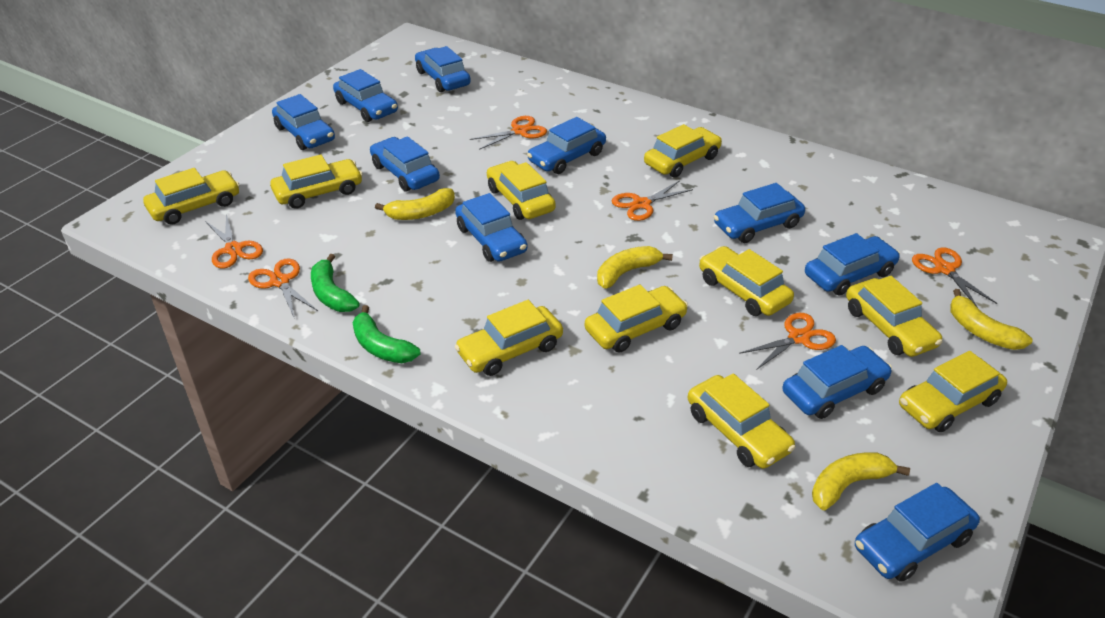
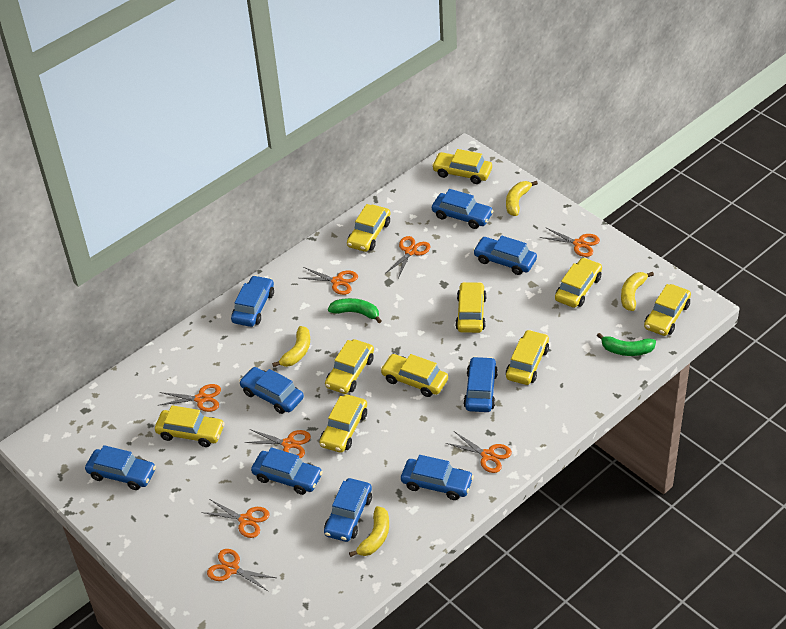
blue car: [272,94,335,150] [333,69,398,122] [370,136,440,192] [415,46,471,92] [455,193,527,262] [527,117,606,174] [714,183,805,243] [782,345,892,419] [805,233,900,296] [855,483,980,582] = 10 -> [85,445,156,490] [231,275,274,327] [239,367,304,414] [251,447,323,495] [324,478,372,542] [401,455,474,500] [432,189,494,229] [463,356,498,412] [473,236,537,275] = 9
orange scissors: [205,214,263,269] [248,259,318,317] [470,116,547,150] [612,180,693,221] [739,313,836,370] [912,247,997,308] = 6 -> [158,384,221,412] [201,499,270,538] [207,549,276,592] [244,429,311,458] [300,267,358,295] [386,236,431,278] [446,432,512,473] [540,227,600,257] = 8

